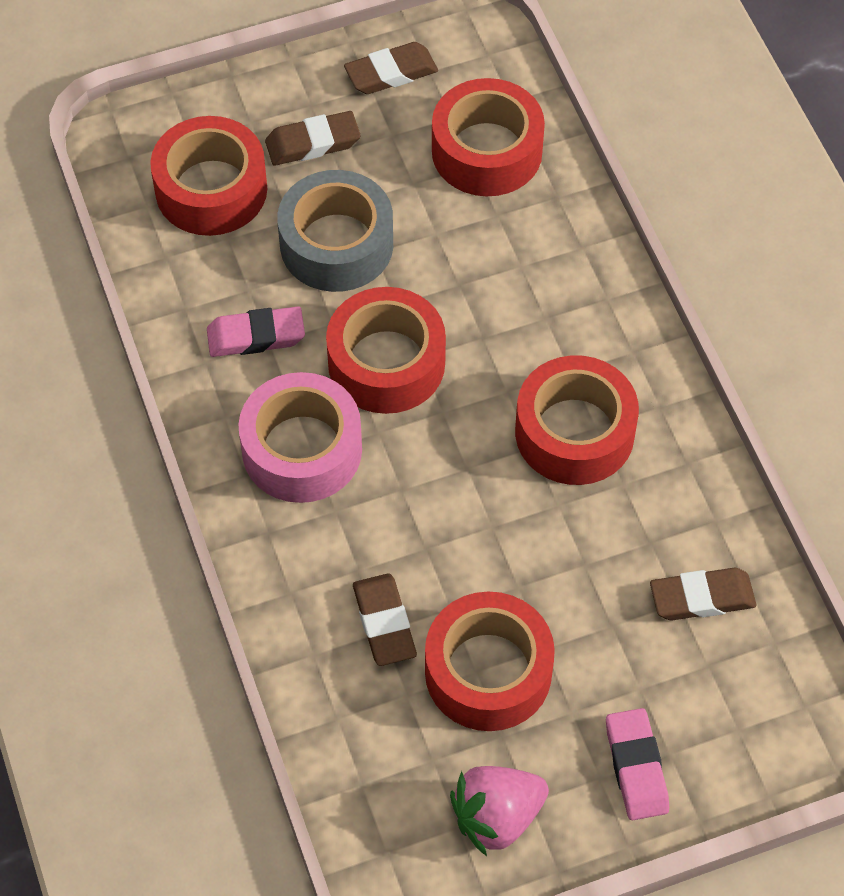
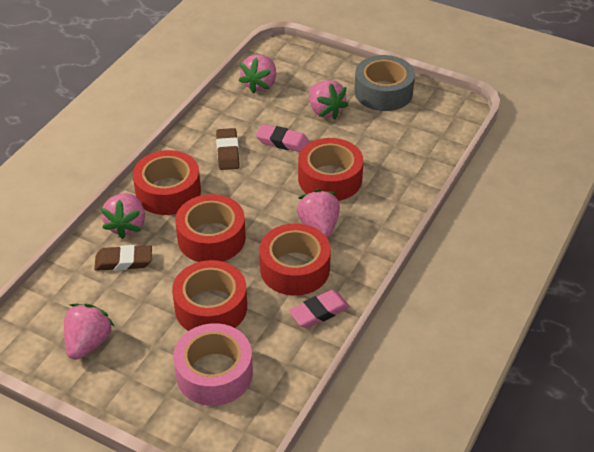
brown eraser: [265,111,360,166] [344,42,438,94] [353,574,417,666] [650,568,756,620] = 4 -> [94,245,152,271] [216,128,240,170] = 2
pink strawberry: [450,766,549,856] = 1 -> [64,304,114,360] [101,193,145,239] [239,55,276,94] [297,189,340,239] [309,80,348,120] = 5

